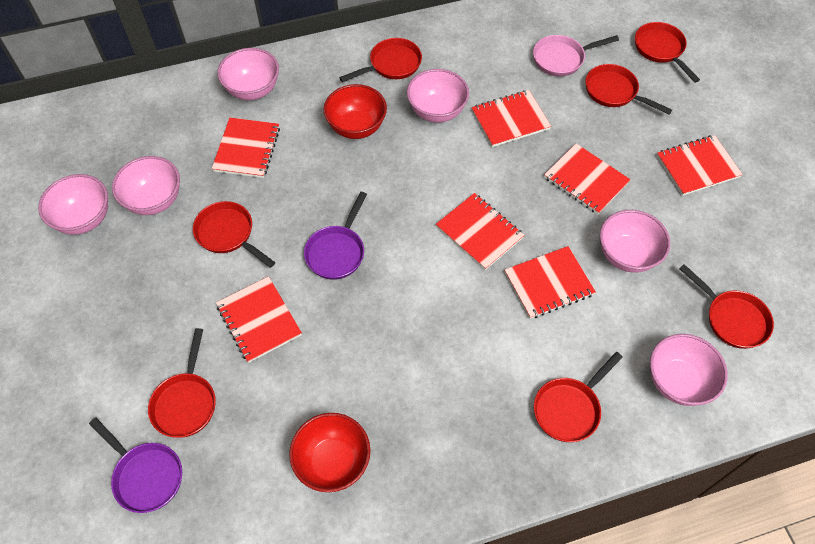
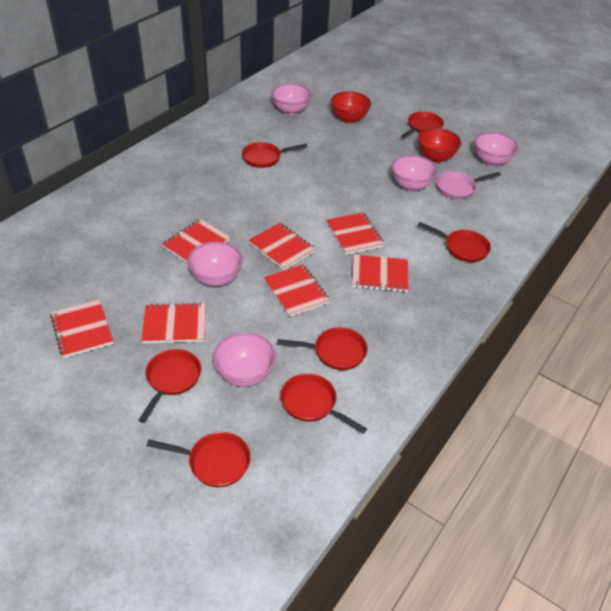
pink bowl: [38,174,108,235] [112,156,180,215] [217,48,279,100] [407,69,469,123] [600,210,670,273] [650,334,728,406] = 6 -> [187,242,243,286] [213,332,276,387] [271,83,312,115] [391,155,438,191] [474,132,518,166] = 5
purple pan: [89,418,182,513] [304,192,367,280] = 2 -> none = 0

